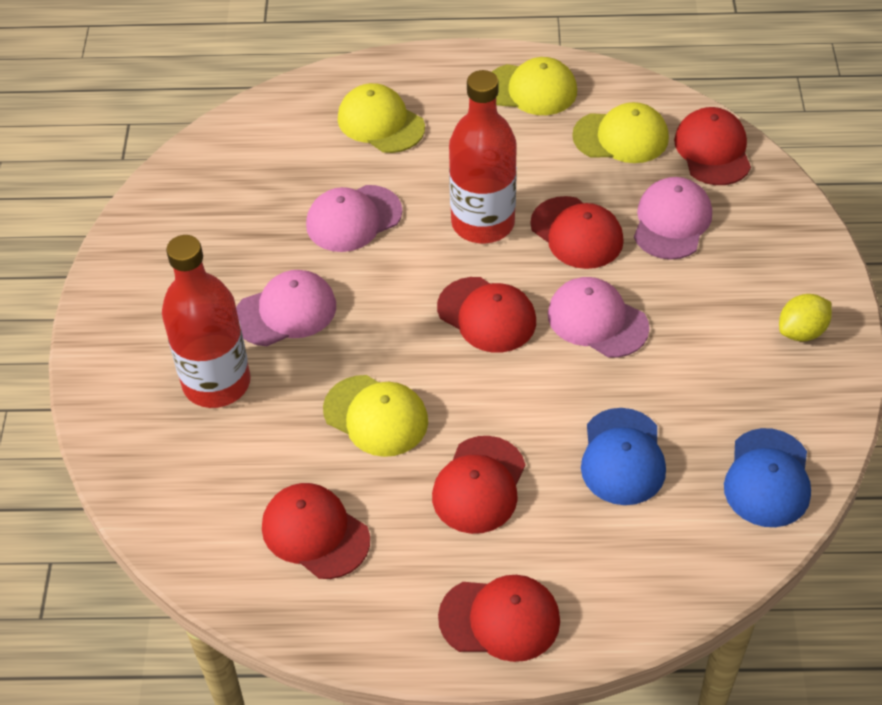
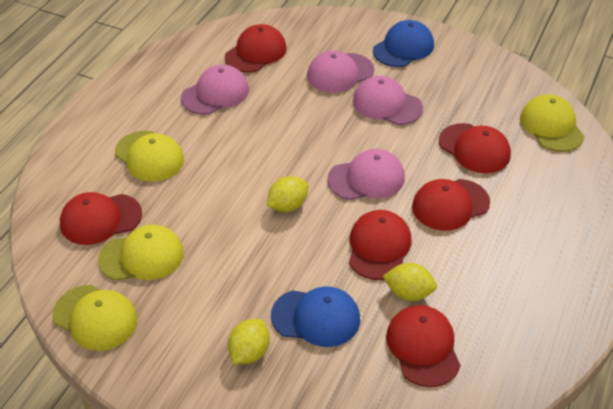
red bottle: [162,235,251,408] [449,70,517,244] = 2 -> none = 0
yellow lemon: [779,294,832,341] = 1 -> [228,319,270,364] [267,176,308,212] [383,263,437,301] = 3

